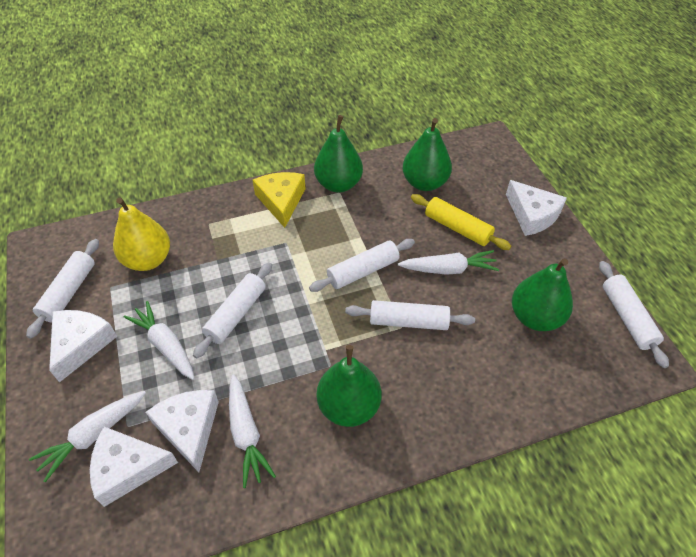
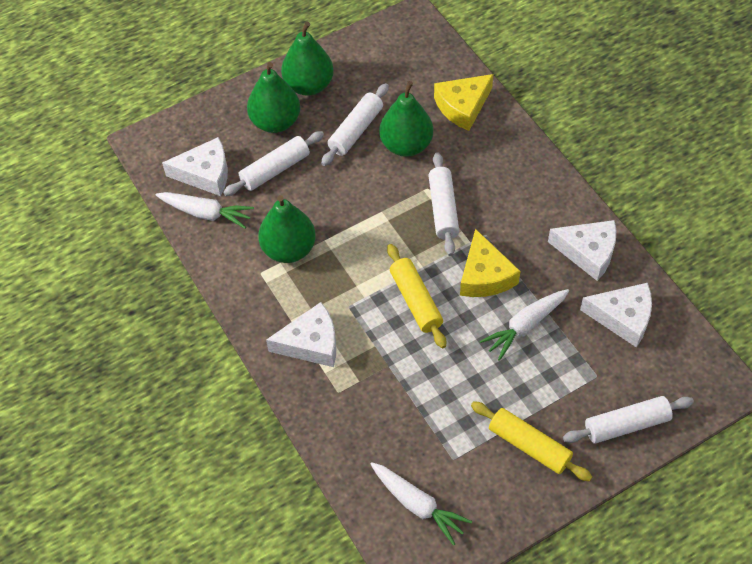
white carrot: [29,391,146,482] [123,301,195,380] [229,374,276,488] [398,250,499,275] = 4 -> [156,192,254,229] [371,462,472,546] [480,289,569,361] = 3
white rolling pin: [26,239,99,339] [193,262,272,358] [309,239,415,292] [345,300,475,330] [599,261,669,368] = 5 -> [223,131,324,196] [321,83,389,166] [428,152,459,256] [563,396,694,444] = 4
yellow cheese: [253,172,306,228] = 1 -> [434,74,493,131] [460,229,520,297] = 2
yellow pear: [113,198,170,271] = 1 -> none = 0
yellow rolling pin: [411,194,511,250] = 1 -> [387,244,446,348] [471,401,592,482] = 2

